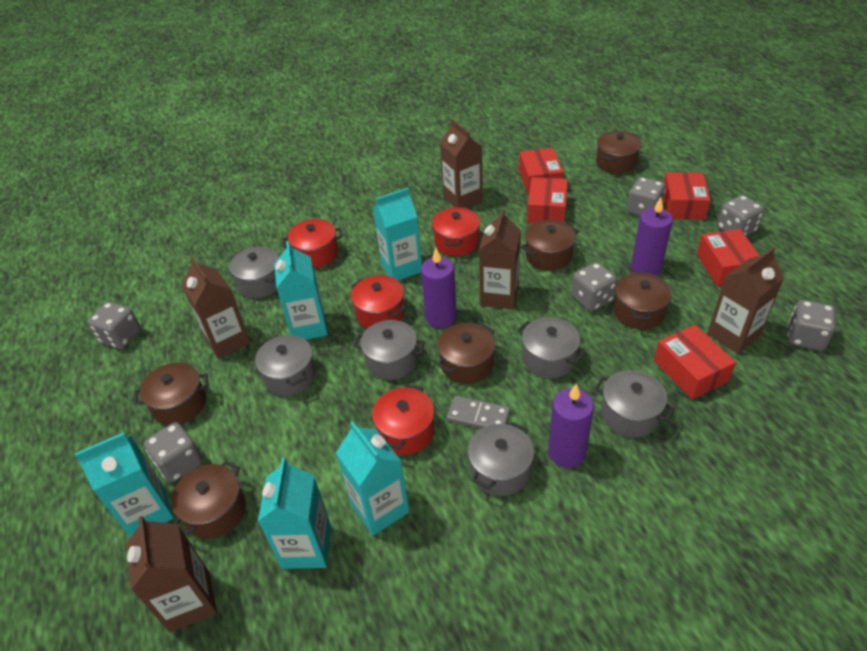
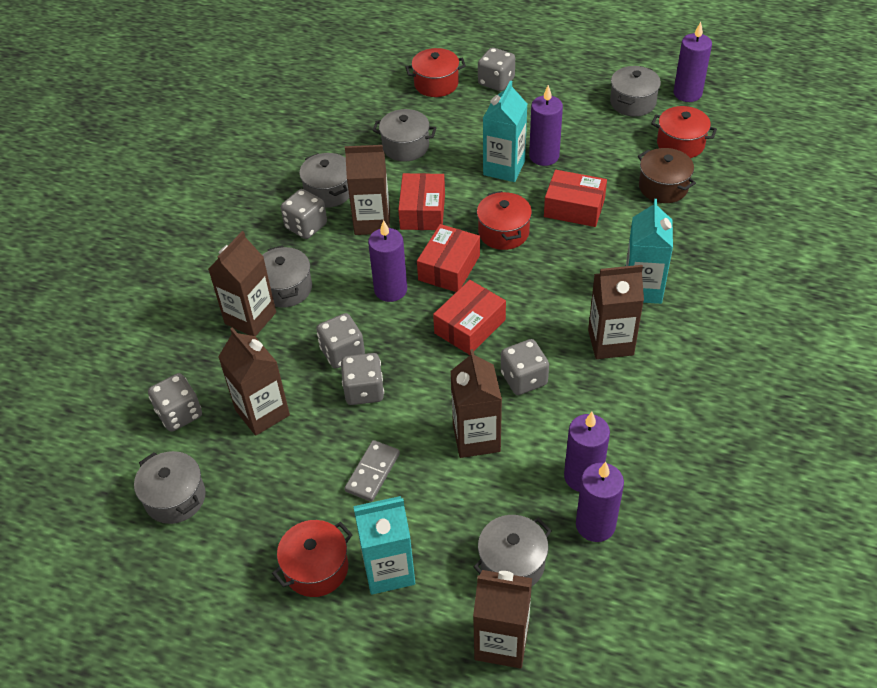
brown carton: [127,516,217,632] [181,257,250,359] [440,119,483,208] [479,209,521,309] [707,247,784,354] = 5 -> [209,231,276,337] [218,327,290,436] [345,145,390,235] [450,349,502,458] [473,570,532,668] [588,265,644,359] = 6
brown pot: [134,362,208,425] [171,461,246,539] [437,323,495,384] [521,220,579,271] [596,131,642,174] [613,271,672,330] = 6 -> [638,148,696,203] = 1
purple candle: [421,248,457,328] [548,384,594,468] [631,197,673,276] = 3 -> [368,220,407,302] [529,85,563,166] [564,412,610,492] [576,462,624,542] [674,22,712,102] = 5
red box: [519,148,564,195] [527,177,568,224] [654,325,736,399] [663,172,711,220] [697,229,760,287] = 5 -> [398,173,445,230] [417,224,480,292] [433,280,506,355] [544,170,607,227] = 4
turquoise carton: [75,432,174,538] [258,458,331,569] [274,241,328,340] [336,421,409,536] [373,188,422,281] = 5 -> [353,496,415,595] [483,81,527,182] [626,199,673,304] = 3

